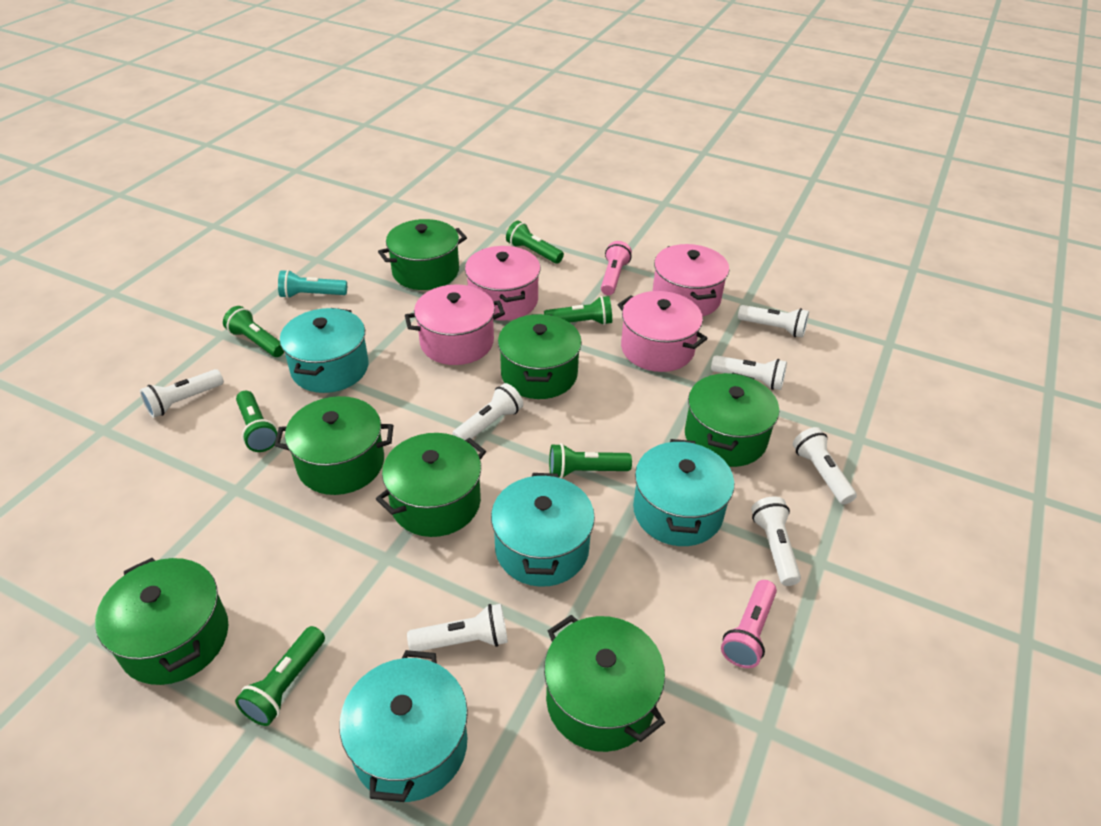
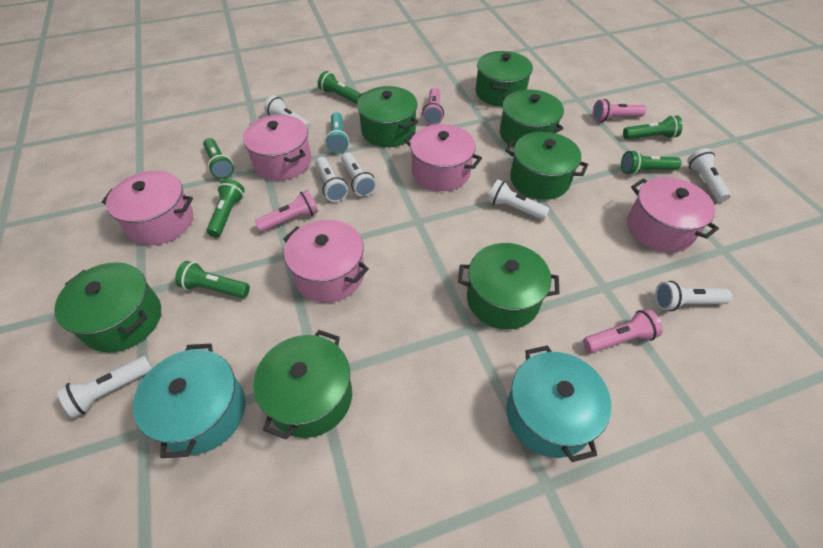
pink flashlight: [601,241,632,295] [721,580,777,668] = 2 -> [255,190,318,232] [422,88,444,125] [583,309,663,353] [593,99,646,122] = 4
pink pot: [405,284,505,365] [465,246,540,320] [618,291,708,372] [653,244,729,317] = 4 -> [102,171,193,245] [243,115,311,180] [283,220,369,302] [404,124,482,191] [627,177,719,253] = 5
turquoise pot: [280,308,369,393] [339,650,468,802] [491,473,595,587] [633,439,734,546] = 4 -> [133,344,245,458] [506,345,611,462] = 2

